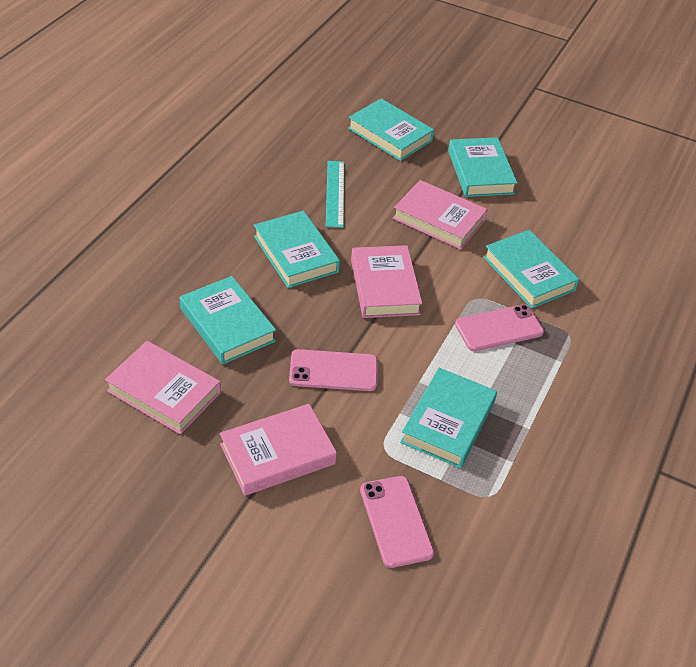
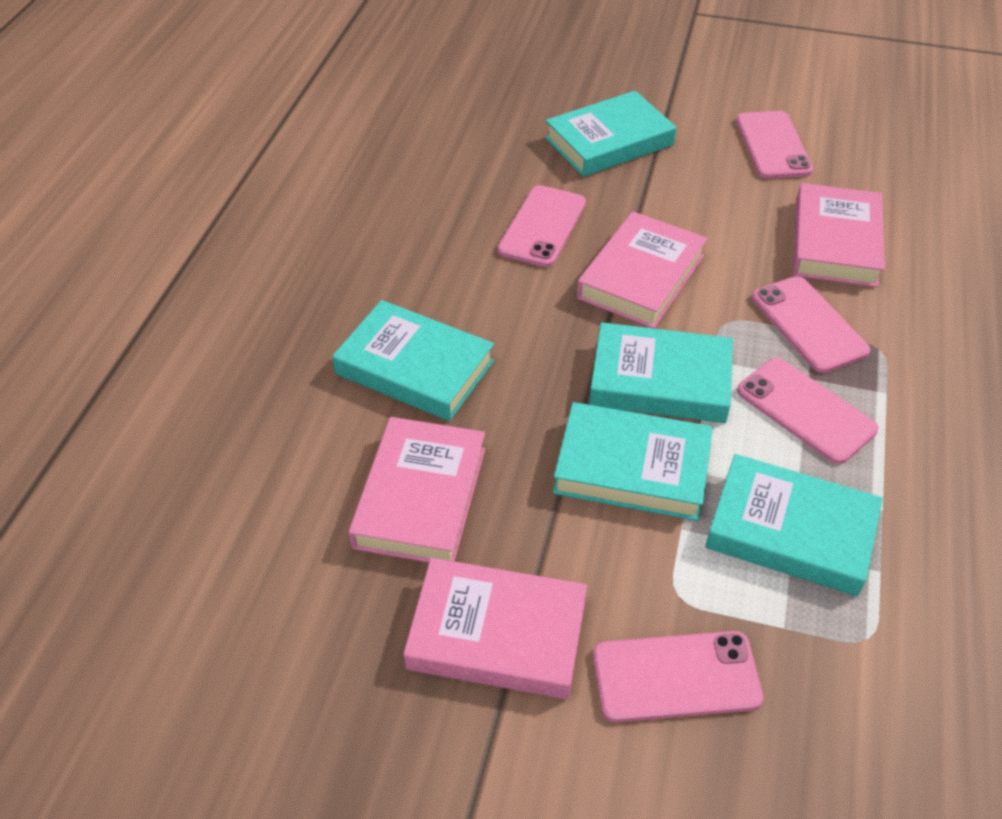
pink phone: [289,349,378,391] [360,476,434,568] [455,305,544,351] = 3 -> [498,185,586,267] [593,631,764,722] [736,111,813,178] [737,358,878,464] [752,276,870,373] = 5
turquoise book: [180,276,276,364] [254,211,340,288] [348,98,434,161] [400,368,497,468] [448,137,517,197] [483,230,579,309] = 6 -> [332,300,494,421] [545,91,676,177] [553,402,713,521] [589,322,733,423] [705,454,883,596] = 5
turquoise ruler: [326,161,345,228] = 1 -> none = 0

